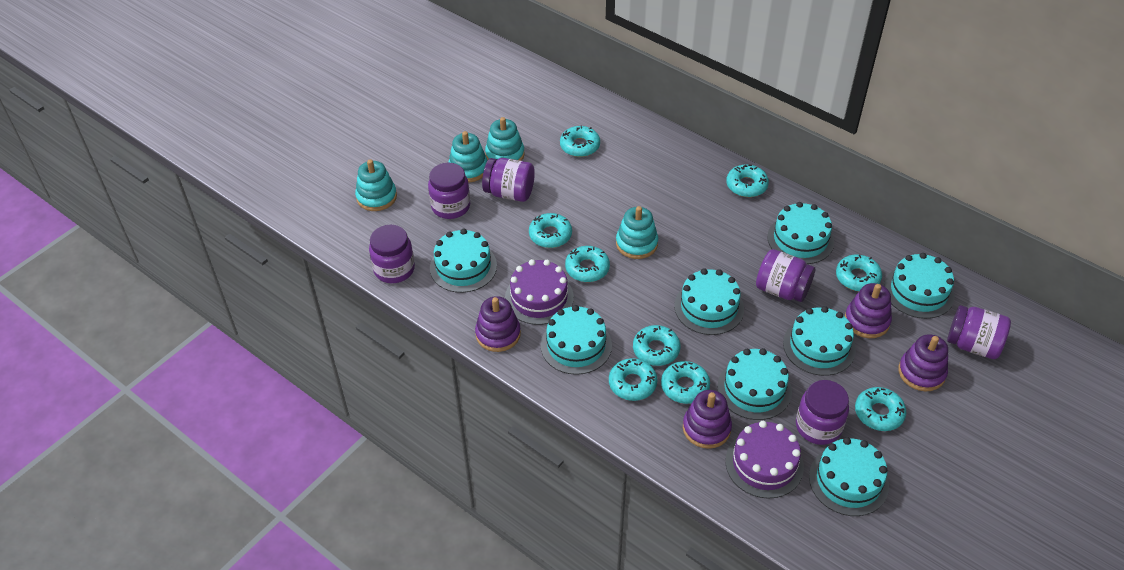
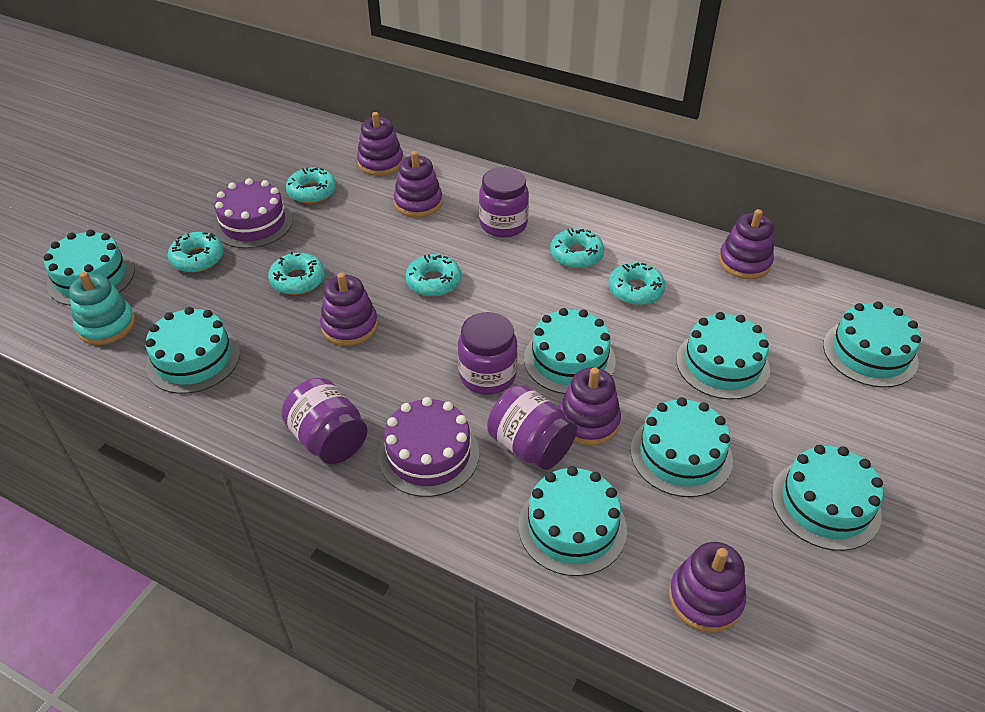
purple jar: [369,225,415,283] [428,163,470,219] [482,158,535,202] [756,249,815,302] [796,380,849,445] [947,305,1011,359] = 6 -> [281,377,367,464] [458,312,518,395] [479,167,529,238] [487,384,577,470] = 4
purple stacking toy: [475,296,521,352] [683,390,732,449] [845,283,892,338] [898,334,948,391] = 4 -> [320,272,378,346] [357,112,403,176] [394,151,443,217] [559,367,621,445] [669,542,746,633] [719,209,774,279] = 6
turquoise donut: [529,213,572,248] [560,126,600,157] [565,246,610,282] [609,358,658,401] [633,325,680,366] [661,361,710,404] [726,164,769,197] [836,255,882,291] [855,387,906,431] = 9 -> [168,232,224,272] [268,252,325,295] [286,168,336,203] [405,254,461,297] [550,228,604,269] [609,262,666,305] = 6
turquoise stacking toy: [355,159,397,211] [448,131,488,182] [485,117,525,161] [616,206,658,259] = 4 -> [69,272,135,345] = 1

